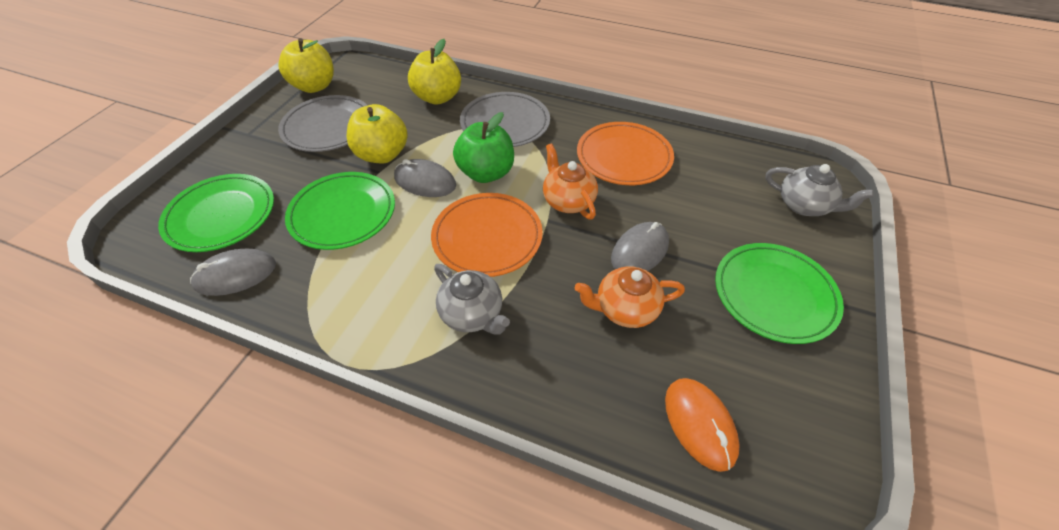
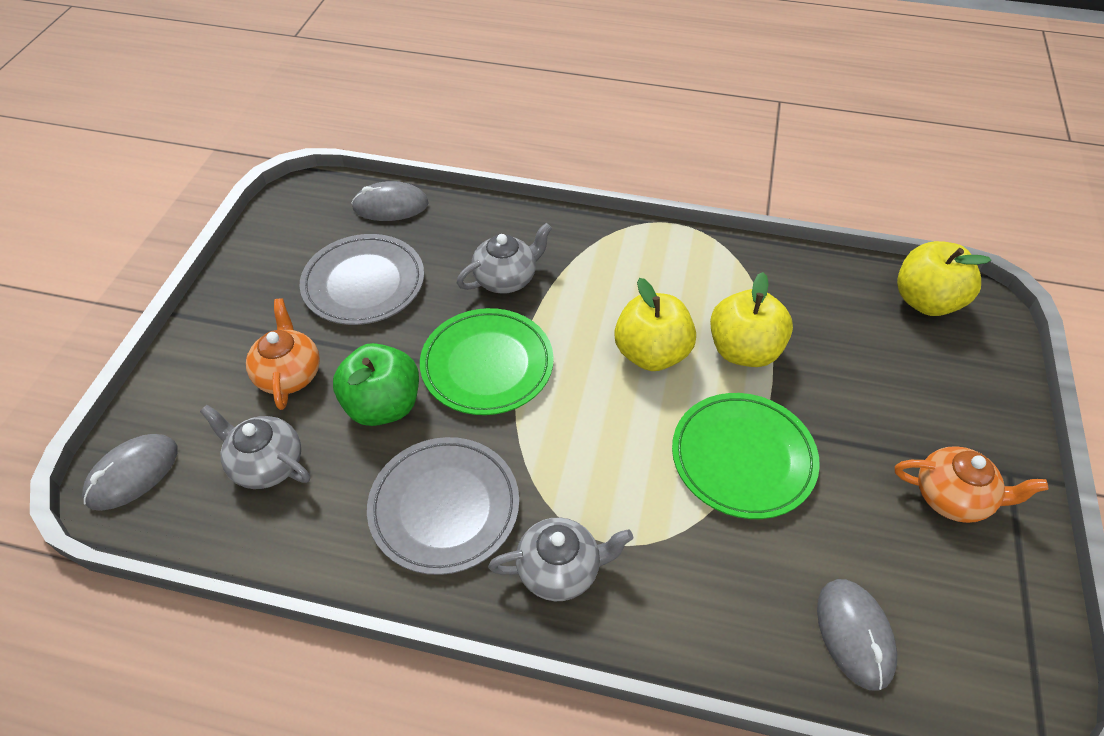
green plate: [158,174,274,252] [285,172,395,250] [715,243,844,344] = 3 -> [420,308,554,415] [672,393,820,519] = 2
grey teapot: [434,264,510,334] [765,164,874,216] = 2 -> [200,405,310,489] [457,223,552,293] [488,517,633,601] = 3
orange mouse: [665,378,740,472] = 1 -> none = 0
orange plate: [431,193,543,277] [577,122,674,185] = 2 -> none = 0

